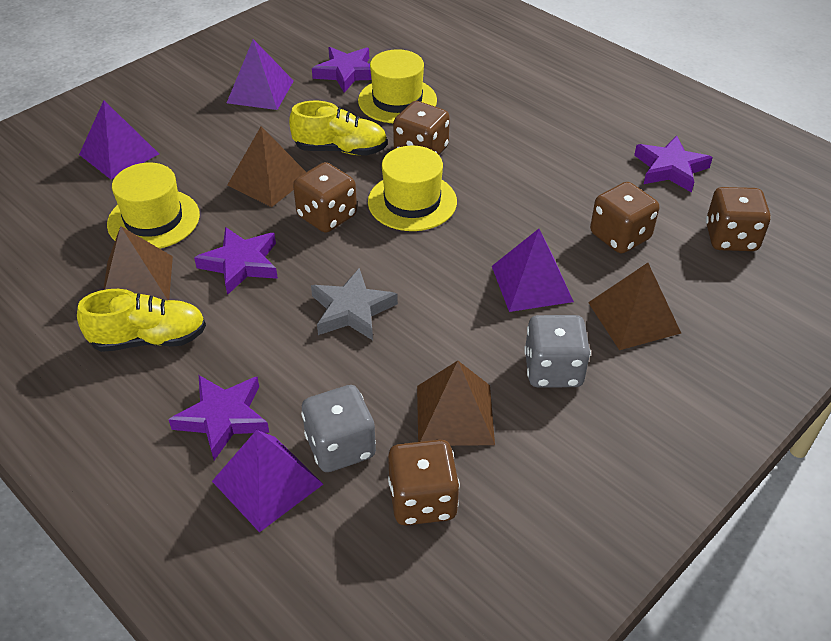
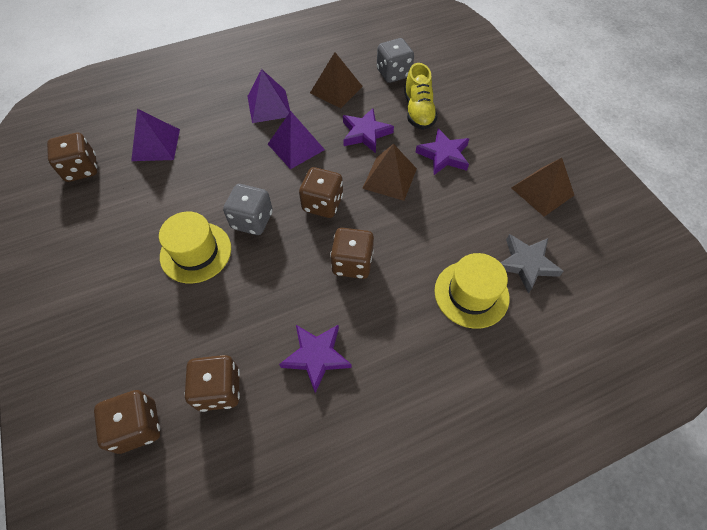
brown pyramid: [103,226,173,301] [228,126,306,207] [417,361,495,446] [588,263,681,350] = 4 -> [310,52,363,108] [362,144,417,201] [512,158,574,217] = 3
purple pyramid: [79,100,159,179] [212,430,323,533] [227,39,294,110] [492,229,574,312] = 4 -> [131,109,180,161] [247,69,290,123] [268,111,325,169] = 3
purple star: [168,375,269,460] [194,227,278,295] [312,47,372,93] [634,136,713,193] = 4 -> [279,325,352,393] [343,108,394,153] [415,128,469,175] = 3
yellow hat: [107,163,200,249] [358,49,437,123] [368,146,457,231] = 3 -> [159,211,231,283] [434,253,509,329] = 2
yellow shoe: [77,289,206,352] [289,101,388,155] = 2 -> [404,63,438,130] = 1

